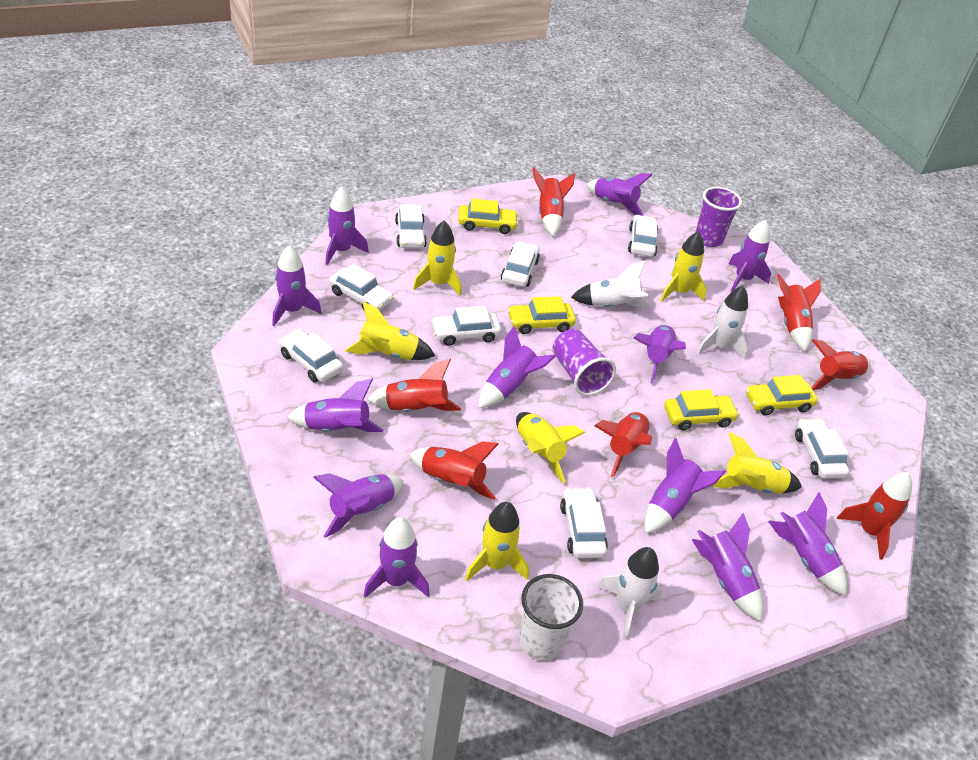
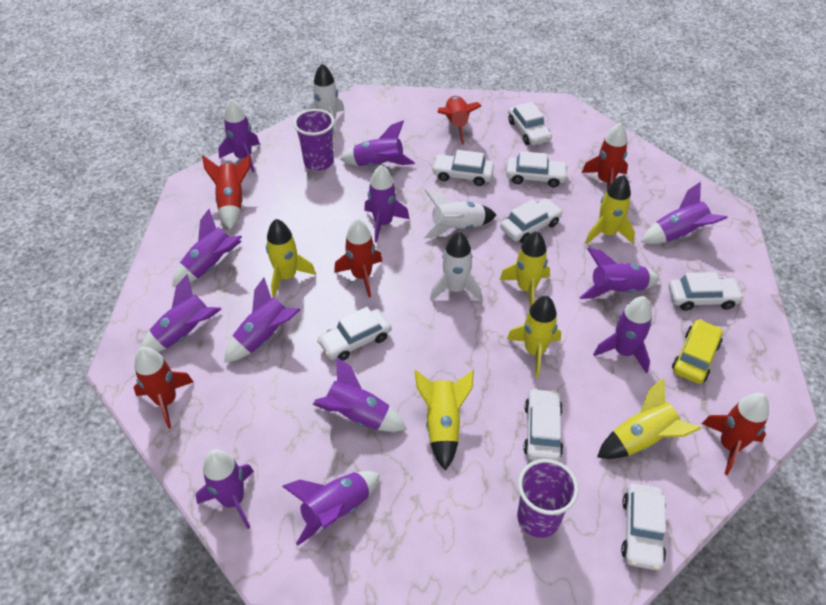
red rocket: [367,359,461,412] [410,441,498,500] [533,167,575,237] [595,412,652,478] [777,274,821,351] [811,339,871,390] [837,472,912,560] = 7 -> [134,347,193,429] [202,154,251,230] [334,218,382,297] [437,96,481,145] [582,122,628,188] [701,393,769,475] = 6
white cup: [519,574,583,661] = 1 -> none = 0
yellow car: [458,198,518,234] [508,296,576,334] [664,389,739,430] [746,375,818,416] = 4 -> [672,319,723,384] = 1

